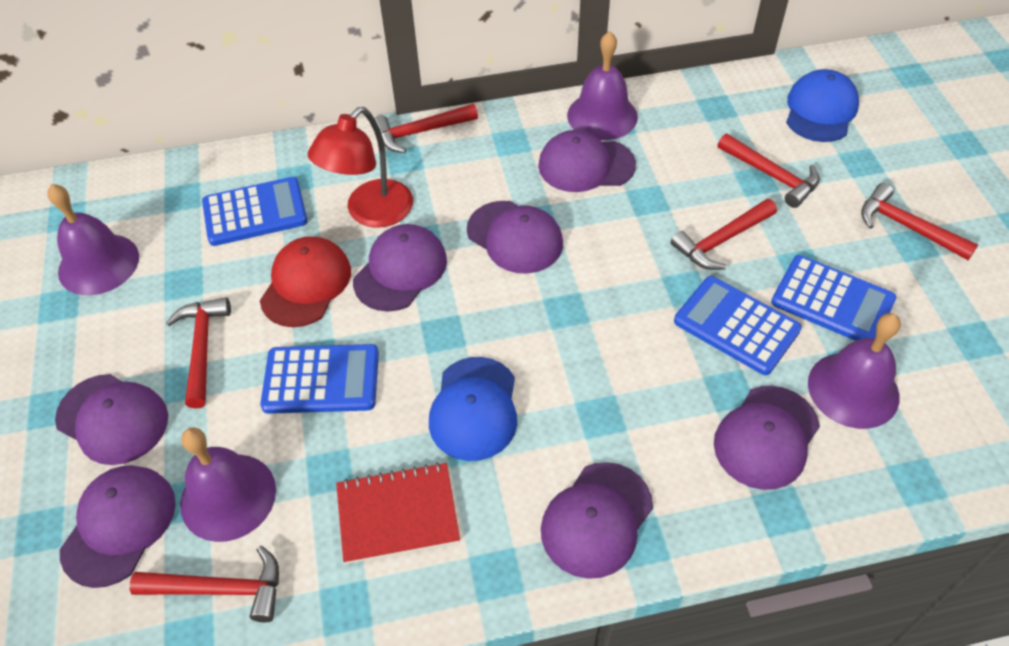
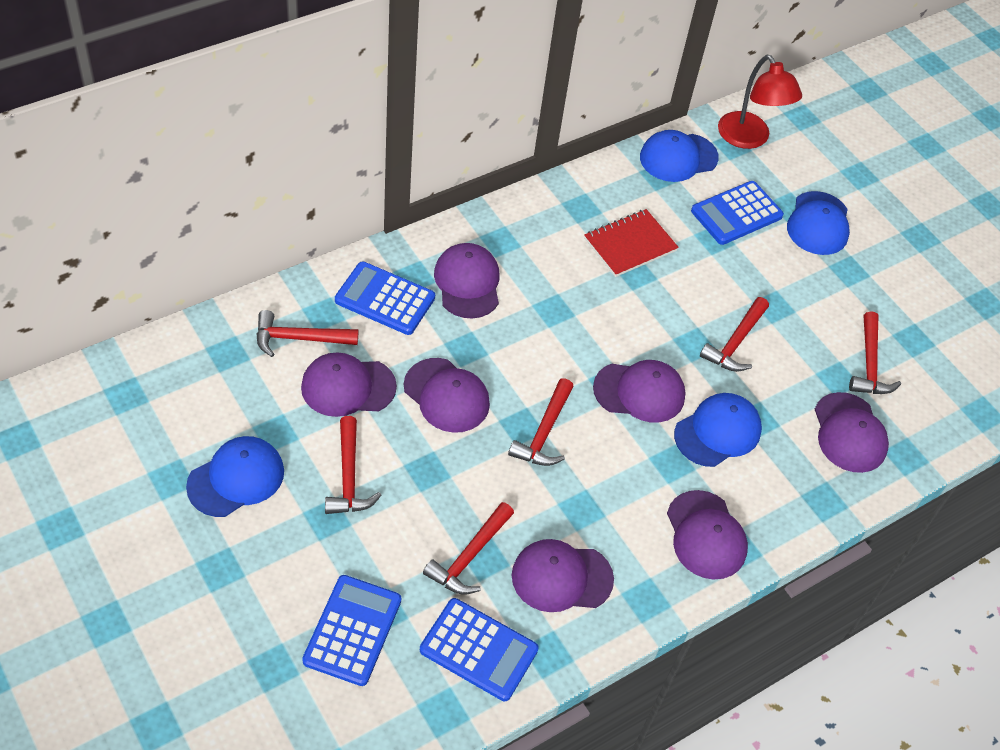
blue cap: [429,357,517,461] [786,69,859,142] = 2 -> [186,436,284,517] [640,130,719,182] [674,393,762,467] [787,191,850,255] = 4
purple bell: [47,184,139,295] [180,427,276,542] [567,31,638,140] [808,313,901,429] = 4 -> none = 0
red cap: [260,236,351,327] = 1 -> none = 0

